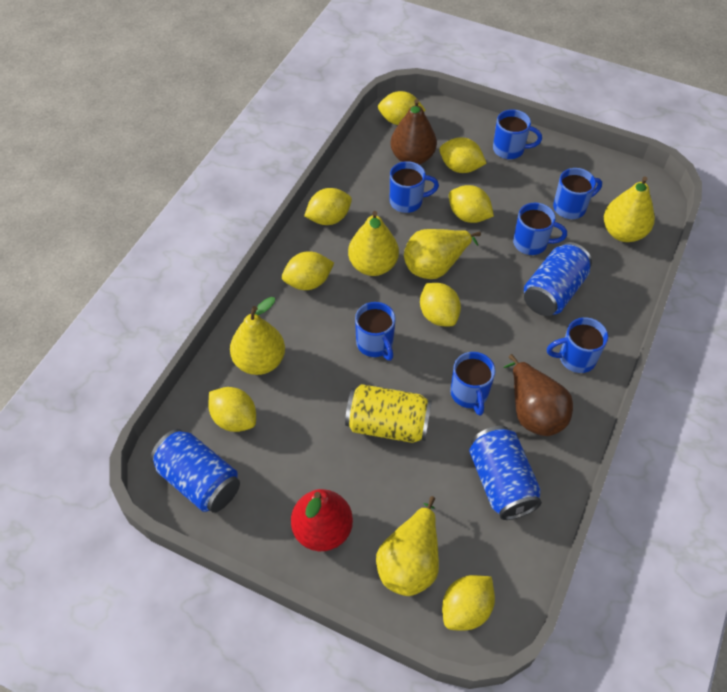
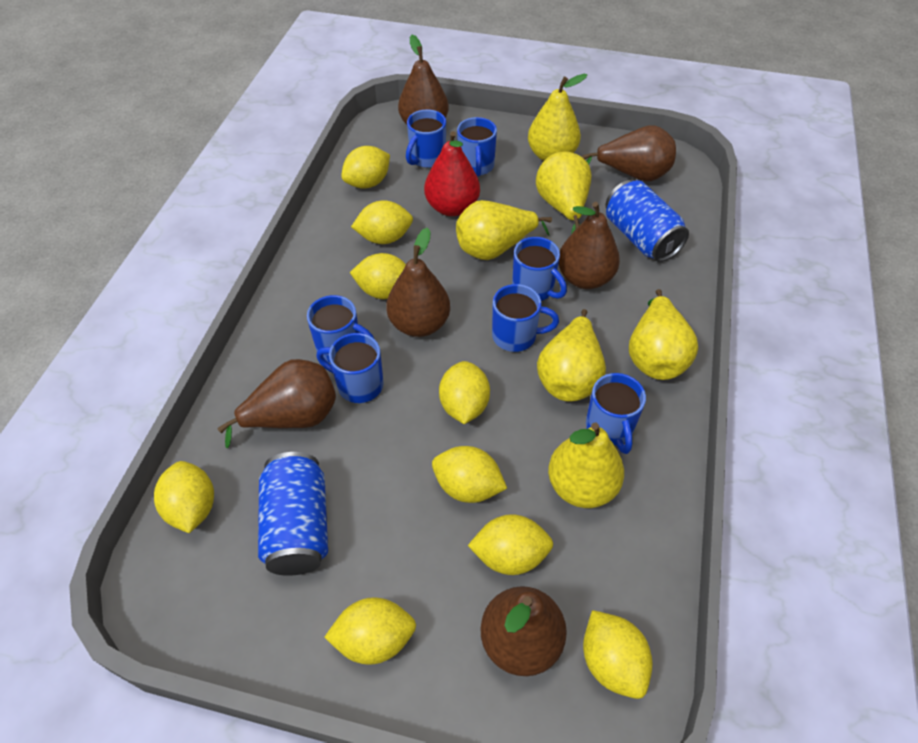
blue can: [150,429,240,513] [469,426,542,520] [524,242,592,316] = 3 -> [258,452,328,576] [606,180,689,262] = 2
brown pear: [390,99,437,165] [503,354,573,436] = 2 -> [218,359,336,448] [386,228,450,337] [398,35,449,125] [480,586,567,676] [559,202,620,289] [582,125,676,182] = 6
yellow can: [345,384,432,443] = 1 -> none = 0
yellow lemon: [208,387,256,432] [282,251,334,290] [304,188,352,225] [378,91,426,125] [420,283,461,326] [439,137,487,173] [442,575,495,631] [449,185,494,223] = 8 -> [154,461,214,533] [324,597,416,665] [341,146,390,189] [350,253,406,299] [351,200,413,244] [432,446,507,503] [439,361,490,424] [468,514,553,575] [583,610,653,699] = 9
yellow pear: [230,297,285,375] [348,211,399,276] [376,496,439,596] [404,229,481,279] [604,176,655,242] = 5 -> [456,200,552,260] [528,74,587,161] [536,151,592,234] [537,309,606,402] [548,422,624,508] [629,289,698,380] = 6

